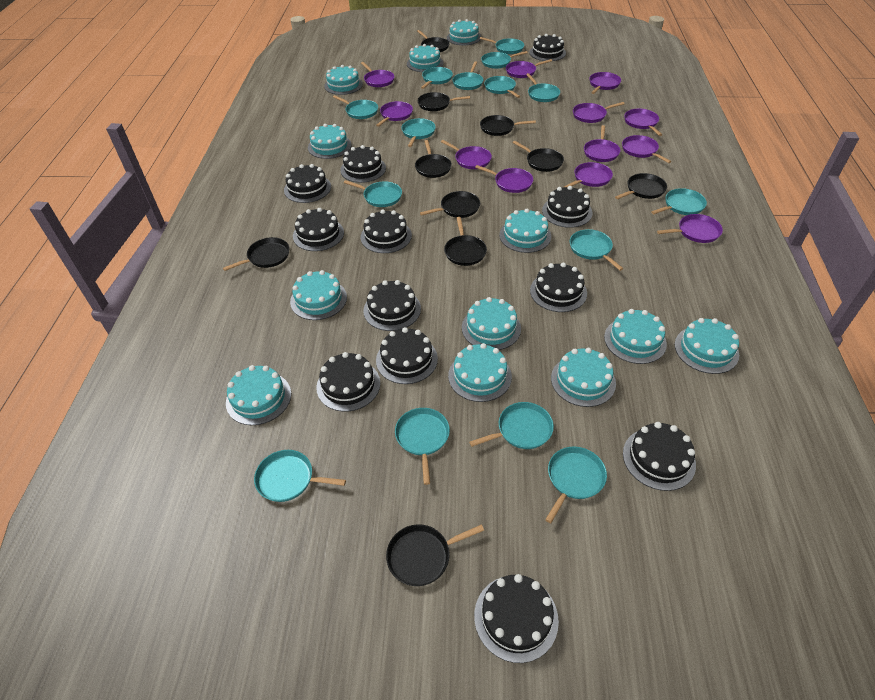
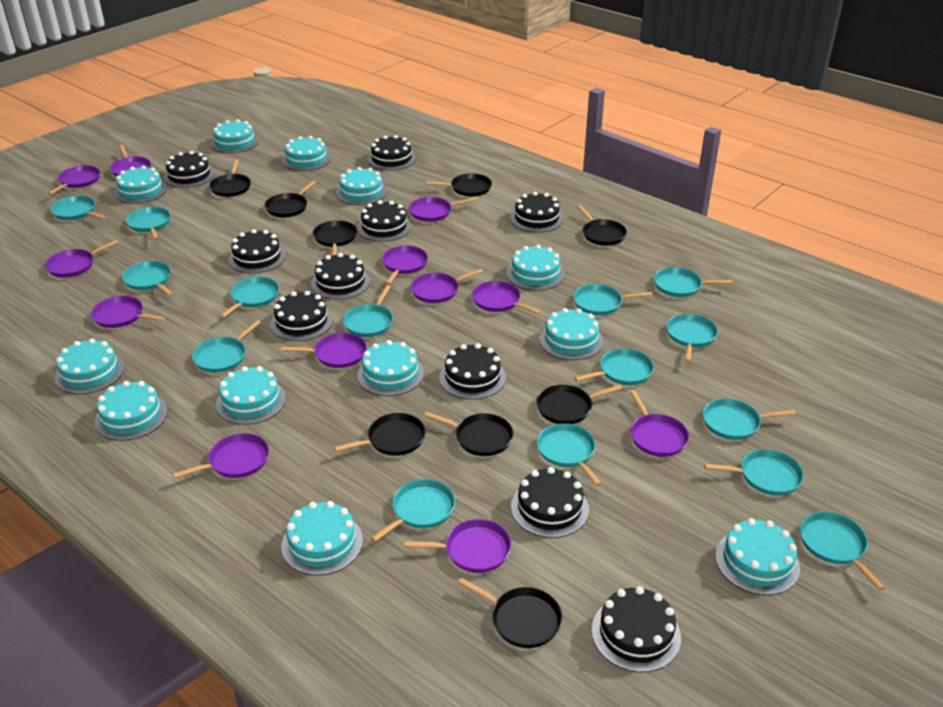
black cake: [284,164,331,203] [293,208,344,251] [316,352,380,412] [340,145,386,183] [360,210,412,253] [363,280,421,331] [376,327,438,384] [474,574,559,663] [529,34,566,61] [530,263,587,312] [542,186,593,228] [623,422,696,491] = 12 -> [164,151,215,188] [228,229,286,273] [270,291,333,341] [311,253,370,300] [357,200,411,242] [367,135,416,170] [439,343,506,399] [510,192,564,232] [511,467,589,538] [592,586,681,672] = 10
black pan: [223,237,290,271] [386,524,484,586] [415,140,452,178] [417,30,449,52] [418,92,470,111] [420,191,480,218] [444,217,487,266] [480,115,536,136] [512,141,564,172] [615,173,667,199] = 10 -> [209,159,251,197] [265,181,316,217] [313,220,357,256] [334,413,426,456] [424,412,514,456] [426,173,492,196] [458,578,562,648] [536,385,622,424] [577,205,627,245] = 9

